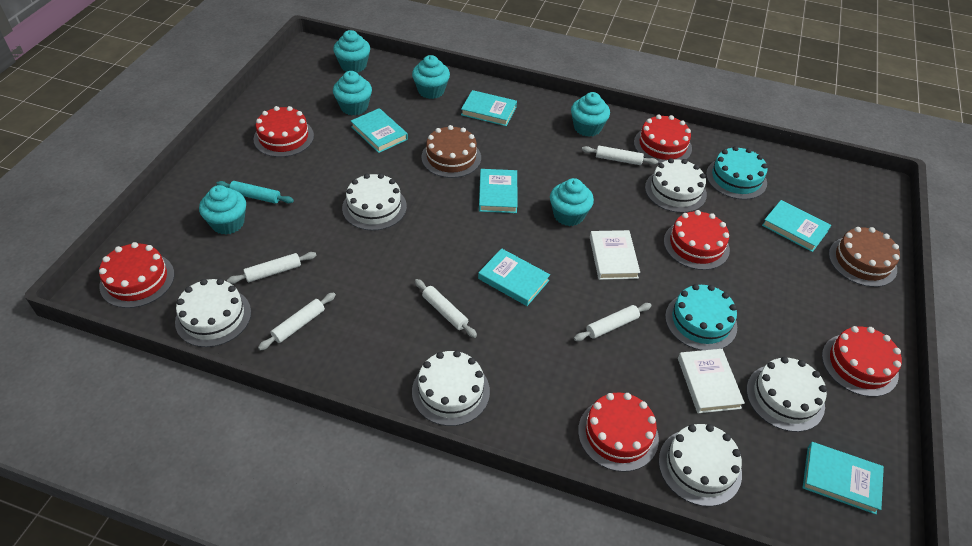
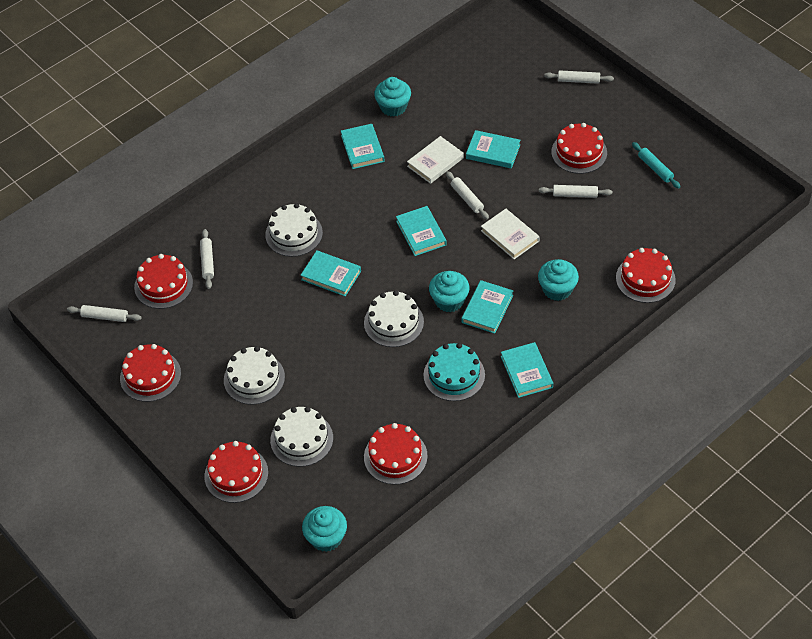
brown cake: [421,125,481,178] [829,227,900,287] = 2 -> none = 0
turquoise cake: [665,284,737,350] [706,146,768,200] = 2 -> [423,343,485,401] = 1
turquoise cupcake: [199,185,246,235] [333,30,370,73] [333,71,372,115] [412,55,450,99] [550,178,594,226] [571,92,610,137] = 6 -> [302,506,347,552] [374,77,411,117] [429,271,470,312] [538,259,579,301] = 4
white cake: [175,279,251,347] [342,173,407,231] [412,350,490,426] [645,158,707,213] [659,424,742,506] [747,357,827,432] = 6 -> [224,346,285,405] [265,203,323,257] [270,407,333,467] [364,291,424,347] = 4

